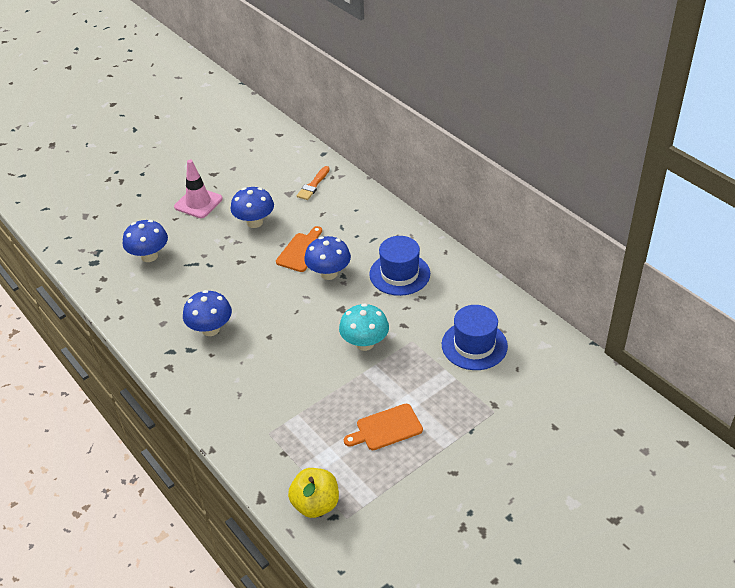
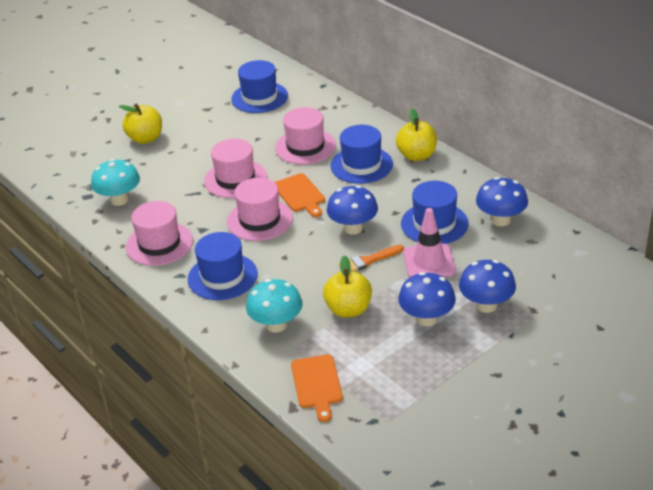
blue hat: [369,236,430,296] [442,305,508,370] = 2 -> [188,232,258,300] [231,60,288,113] [330,125,393,184] [401,181,469,244] = 4
pink hat: none = 0 -> [126,201,193,266] [204,139,267,198] [227,178,293,241] [275,107,336,165] = 4
turquoise mushroom: [339,303,389,351] = 1 -> [91,159,140,206] [246,279,303,333] = 2
yellow apple: [288,468,339,518] = 1 -> [119,104,162,144] [323,255,372,318] [396,109,437,161] = 3

